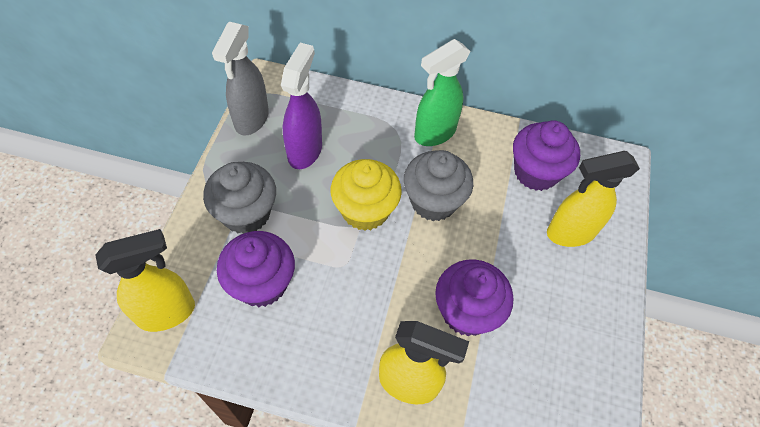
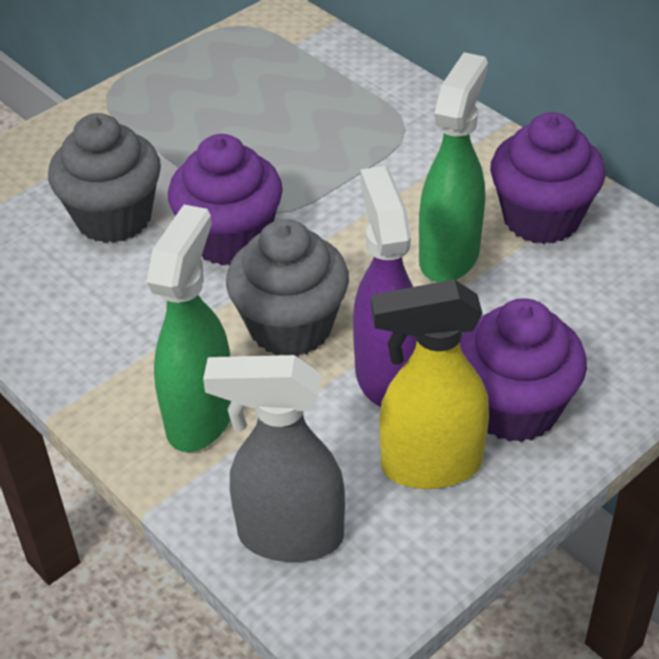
green spray bottle: [414,39,470,146] = 1 -> [147,205,231,452] [419,52,488,282] = 2
yellow cupcake: [331,159,402,231] = 1 -> none = 0
yellow spray bottle: [95,229,195,332] [379,321,469,404] [547,151,640,247] = 3 -> [371,279,489,489] = 1

